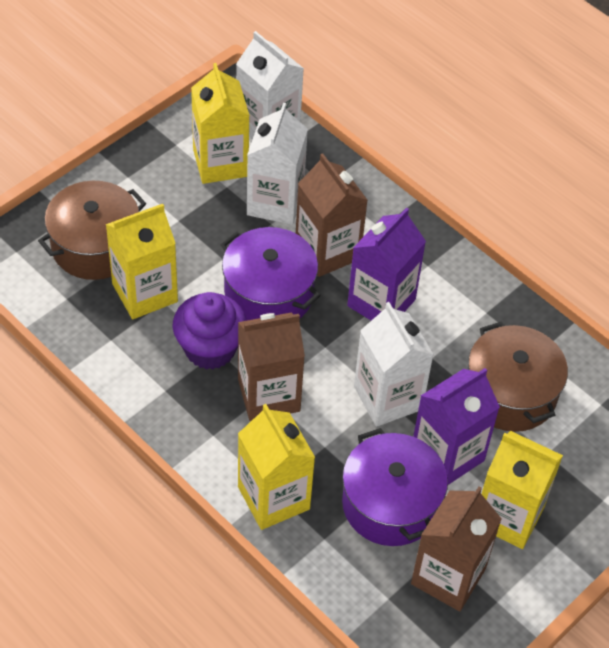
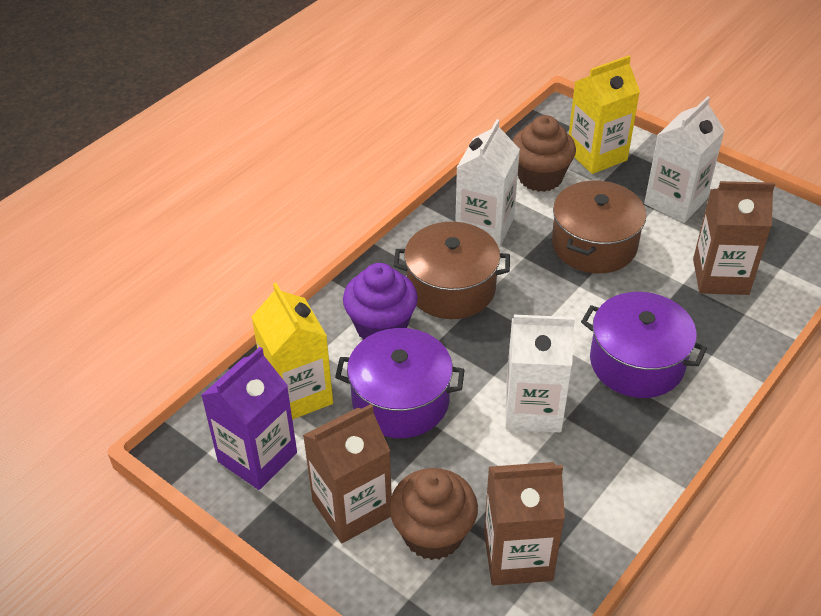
brown cupcake: none = 0 -> [389,468,478,560] [512,115,576,192] = 2
purple carton: [347,208,426,320] [413,368,500,485] = 2 -> [201,347,297,490] = 1
yellow carton: [106,204,178,319] [191,63,250,184] [238,404,315,530] [482,431,563,549] = 4 -> [252,283,333,420] [569,55,640,174] = 2

